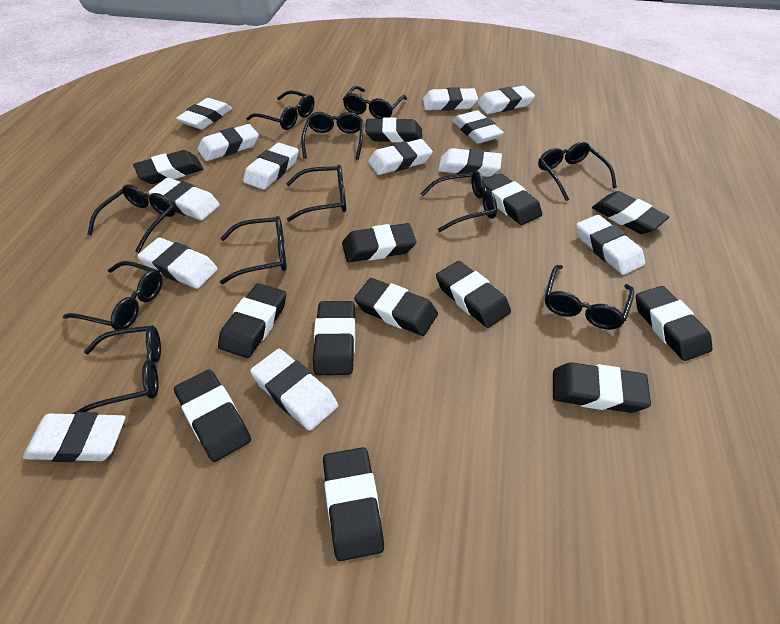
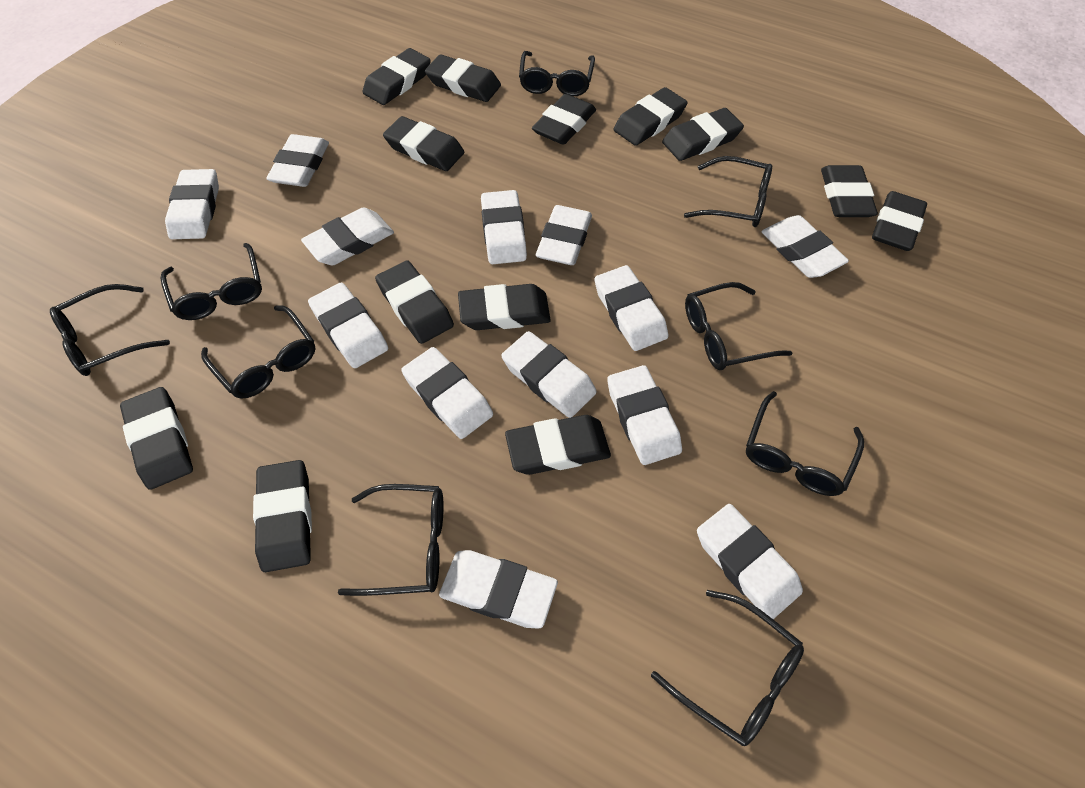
black glasses: [62,261,162,330] [73,325,161,414] [87,184,176,253] [220,216,287,284] [246,90,315,130] [286,165,346,222] [301,112,363,160] [343,86,407,119] [421,171,497,232] [538,142,617,201] [545,265,634,330] = 11 -> [50,284,170,376] [161,243,262,320] [201,305,315,399] [338,484,444,596] [519,51,595,96] [651,590,804,746] [684,156,772,227] [685,282,792,370] [746,391,864,496] = 9

